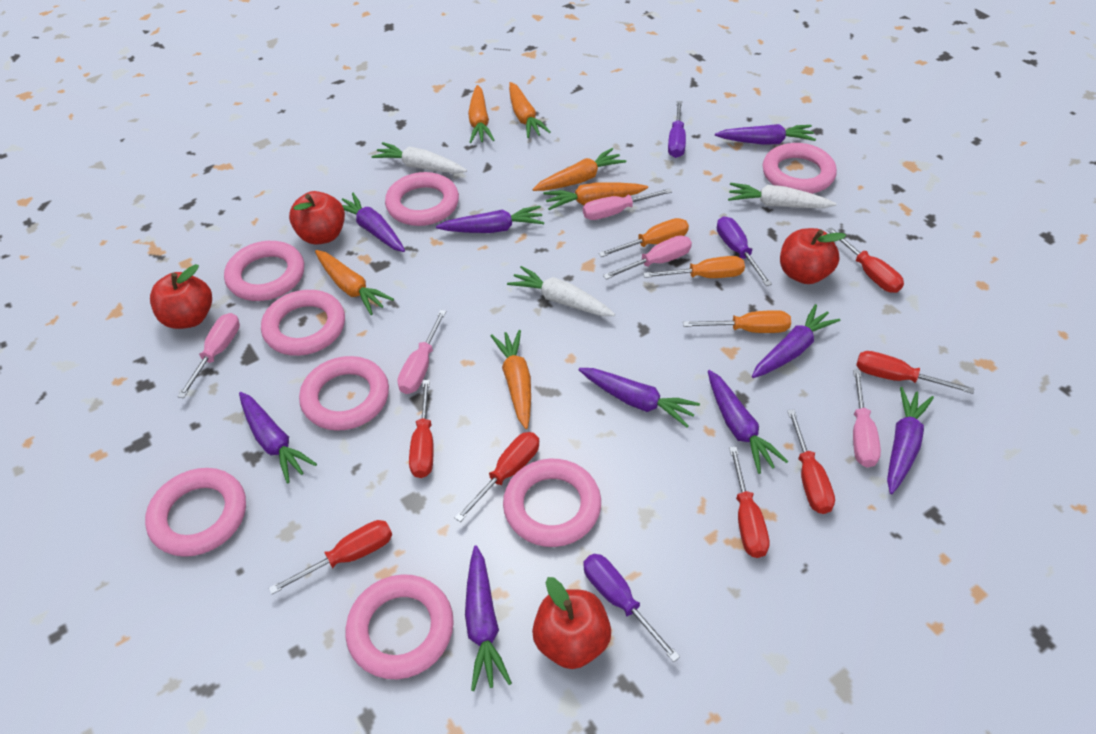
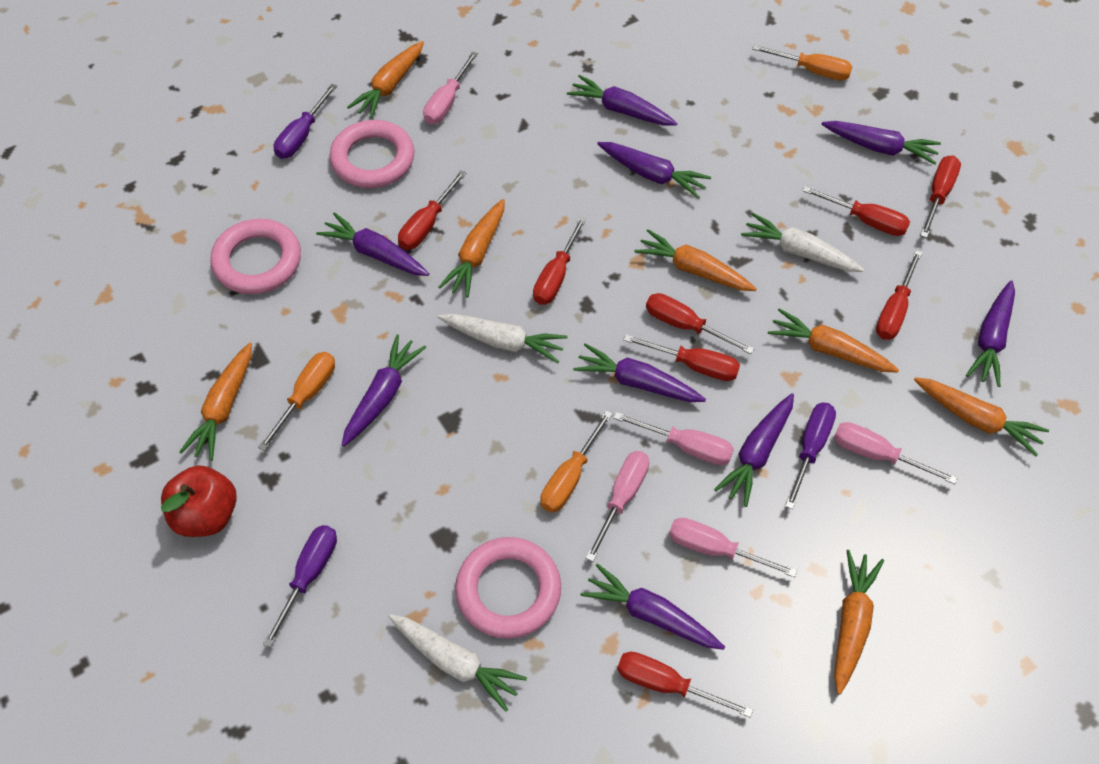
orange carrot: [315,250,394,315] [468,85,495,143] [491,330,531,429] [509,82,551,138] [533,148,626,191] [544,182,648,210] = 6 -> [179,343,252,461] [347,41,424,119] [438,199,505,297] [634,229,756,291] [768,308,899,373] [834,550,884,695] [914,377,1049,456] = 7
pink ring: [145,468,246,557] [224,241,304,301] [261,290,345,356] [299,356,389,431] [346,574,454,679] [385,172,459,226] [503,459,601,547] [763,143,837,194] = 8 -> [210,219,301,294] [329,120,415,188] [455,537,561,639] = 3
red apple: [150,264,212,329] [289,191,345,244] [532,577,611,669] [780,228,846,284] = 4 -> [161,465,237,537] = 1
red screwdriver: [269,520,392,594] [409,380,434,478] [455,432,539,522] [729,447,769,558] [787,409,835,514] [827,227,904,293] [856,351,974,394] = 7 -> [398,170,467,250] [533,216,587,305] [617,652,753,718] [623,334,740,381] [646,293,754,354] [803,186,910,236] [876,250,922,340] [920,156,961,238] = 8

